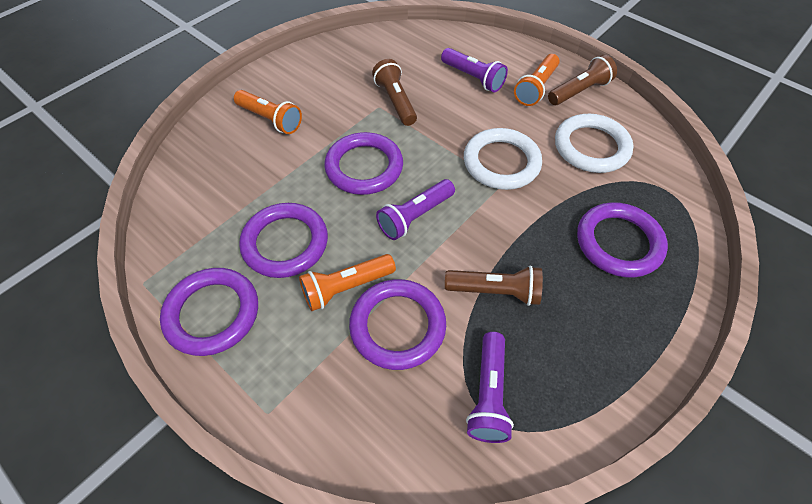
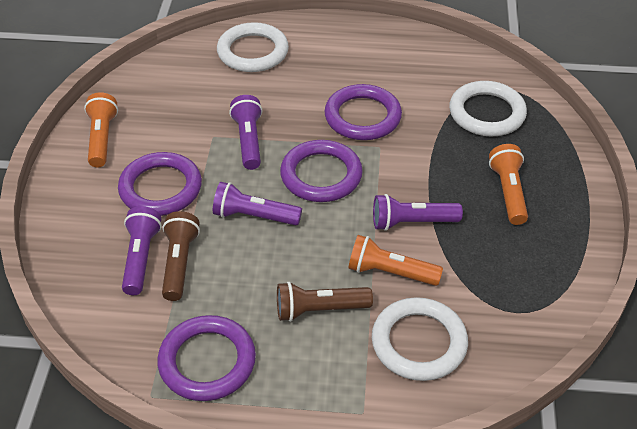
brown flashlight: [372,59,417,126] [445,266,543,306] [548,55,617,105] = 3 -> [162,211,200,301] [277,282,373,322] = 2
purple flashlight: [376,179,455,240] [441,48,508,92] [466,332,514,443] = 3 -> [122,206,162,295] [213,182,302,226] [229,95,262,170] [373,194,463,231] = 4
purple ring: [160,268,258,356] [239,203,328,278] [324,132,403,195] [349,279,446,370] [577,202,668,278] = 5 -> [118,152,202,216] [157,315,256,401] [280,140,363,202] [324,84,402,140] = 4
white ring: [464,128,542,190] [555,114,634,173] = 2 -> [217,22,289,72] [372,297,468,381] [449,81,527,137] = 3

